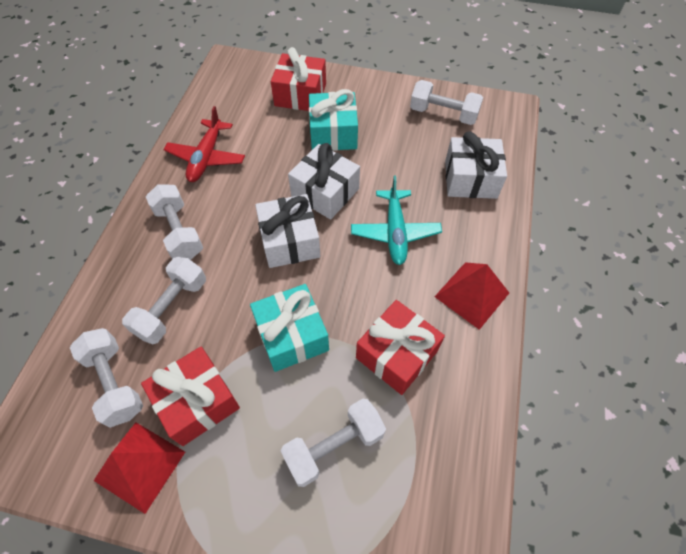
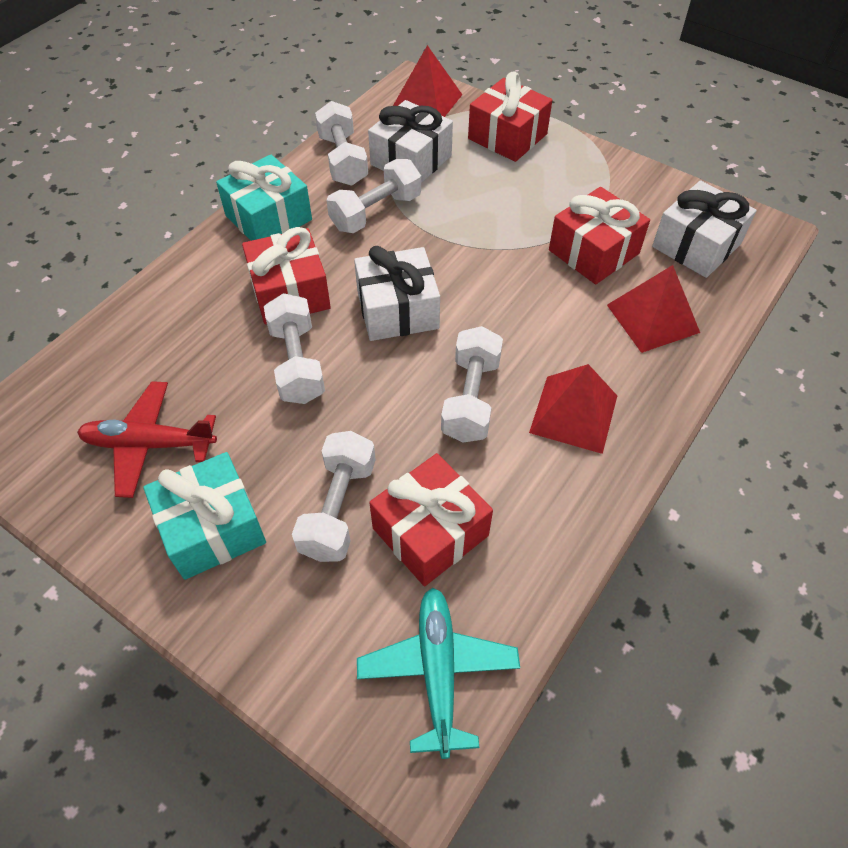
red gift: [141,347,240,446] [271,47,326,111] [356,300,445,395] = 3 -> [242,227,331,325] [369,453,493,586] [468,72,552,162] [549,187,650,284] = 4
red pyramid: [94,422,185,514] [434,262,509,330] = 2 -> [393,45,462,117] [529,364,617,454] [607,265,700,353] = 3

